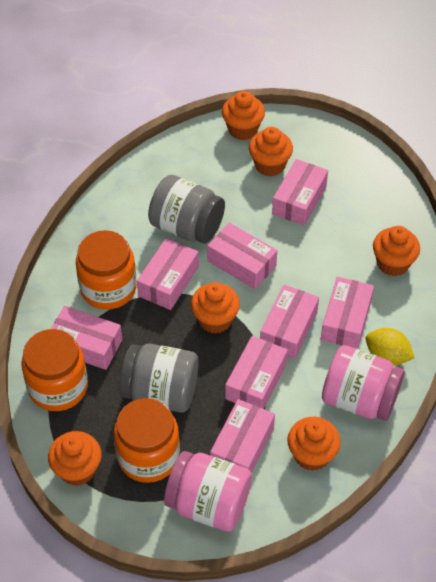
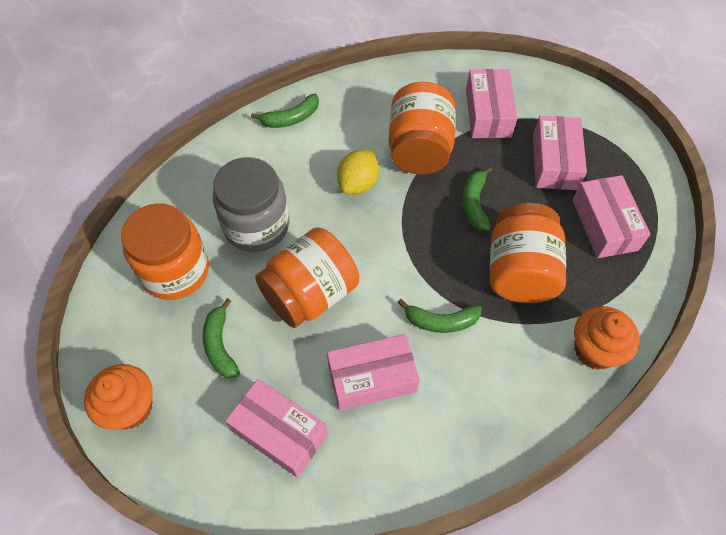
green banana: none = 0 -> [203,298,240,378] [251,93,319,128] [397,299,482,333] [463,166,493,231] = 4
grey jar: [120,344,198,413] [148,175,225,244] = 2 -> [213,157,289,252] = 1
orange cupcake: [48,431,101,486] [191,282,240,334] [222,91,265,140] [249,127,293,176] [287,417,341,471] [373,226,420,276] = 6 -> [84,364,153,430] [574,306,640,370] = 2
orange jar: [21,329,88,411] [76,230,137,310] [114,398,180,483] = 3 -> [121,203,209,300] [255,227,359,328] [388,82,456,175] [490,203,566,303] = 4
pink box: [51,306,122,370] [137,238,199,310] [207,223,277,289] [210,399,275,473] [225,336,288,409] [260,285,319,359] [272,159,328,226] [321,277,374,349] = 8 -> [225,379,328,478] [327,334,420,410] [466,69,517,138] [533,116,587,190] [572,175,651,258] = 5
pink jar: [164,451,252,532] [322,345,405,421] = 2 -> none = 0

